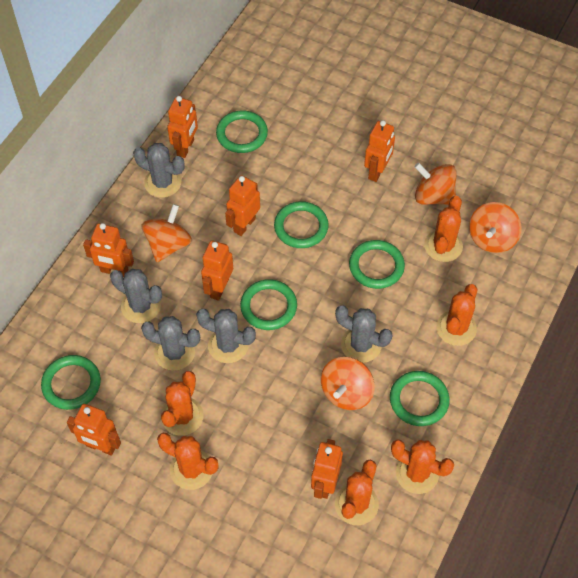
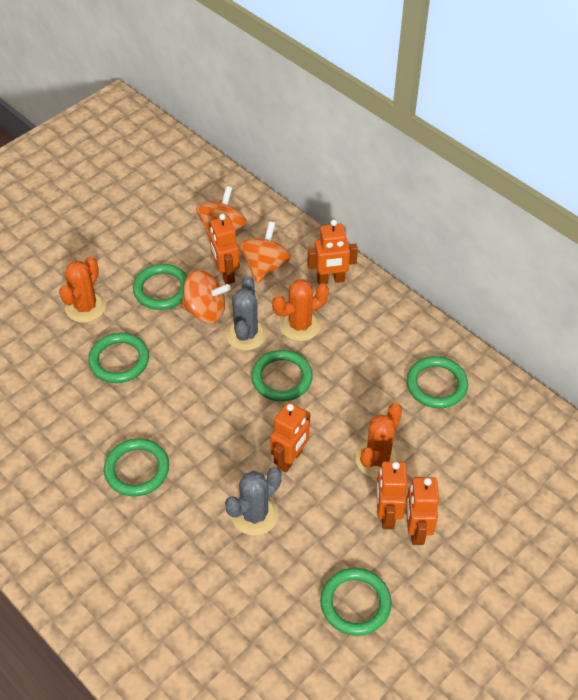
grey cactus: [110,269,162,323] [133,143,185,198] [141,316,200,371] [196,309,256,363] [335,306,393,363] = 5 -> [225,467,282,536] [226,276,267,351] = 2
orange cactus: [157,433,219,490] [161,371,203,436] [335,460,379,525] [391,440,454,494] [424,196,463,262] [436,284,478,346] = 6 -> [59,257,106,323] [272,279,329,341] [355,403,402,478] = 3
orange robot: [67,404,121,456] [83,223,134,277] [167,96,198,158] [201,240,233,301] [225,175,260,236] [311,439,343,499] [364,120,395,182] = 7 -> [209,214,240,285] [270,402,310,473] [307,220,358,285] [376,461,407,529] [406,477,439,545] = 5
orange spinning top: [142,204,192,262] [321,357,375,410] [414,163,456,205] [469,202,521,253] = 4 -> [180,270,231,323] [196,186,247,240] [239,221,291,283] = 3

